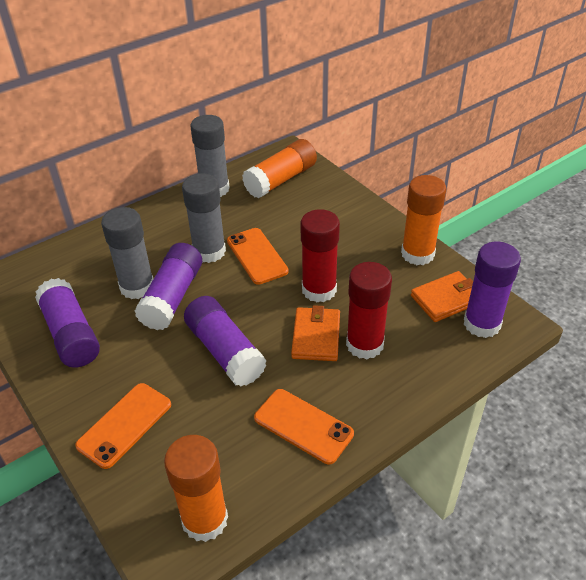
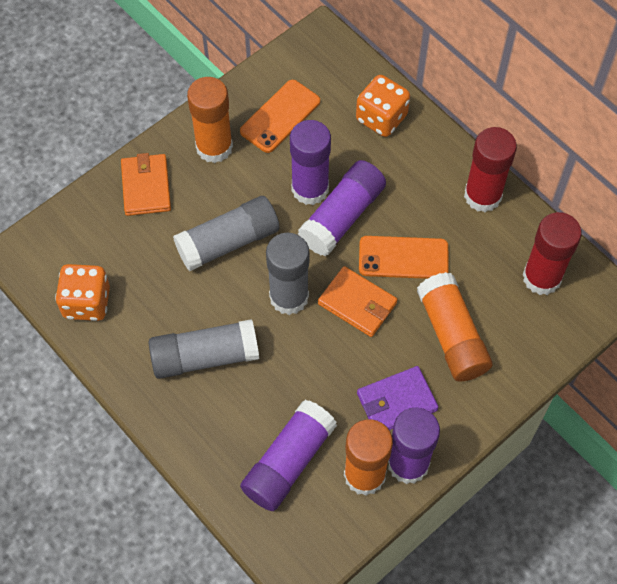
orange dice: none = 0 -> [55,264,110,321] [356,75,410,137] = 2
orange phone: [75,383,171,469] [227,228,289,285] [254,389,354,464] = 3 -> [240,80,320,153] [359,236,449,279] = 2
purple wallet: none = 0 -> [357,366,438,430] = 1

